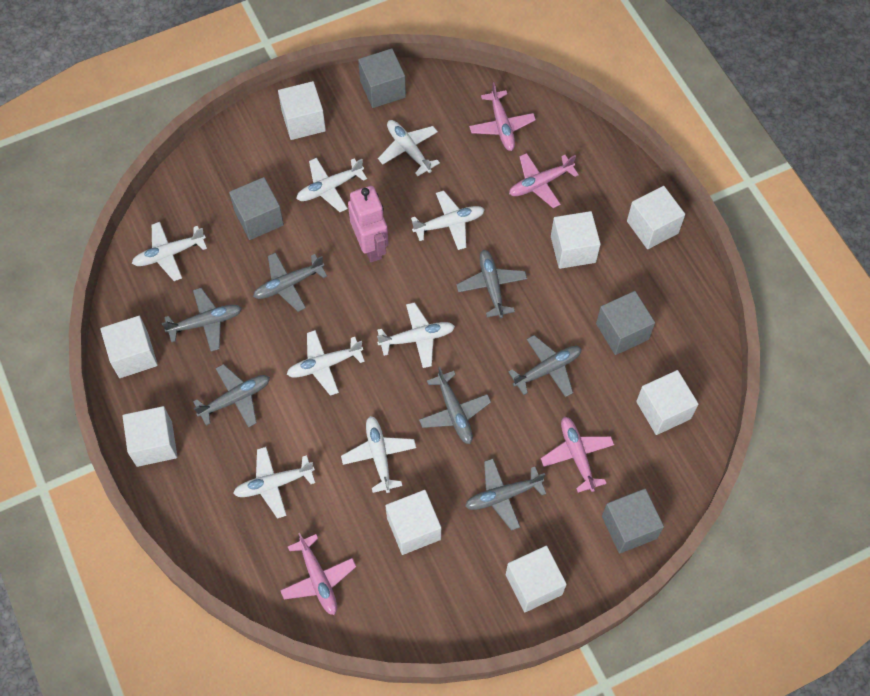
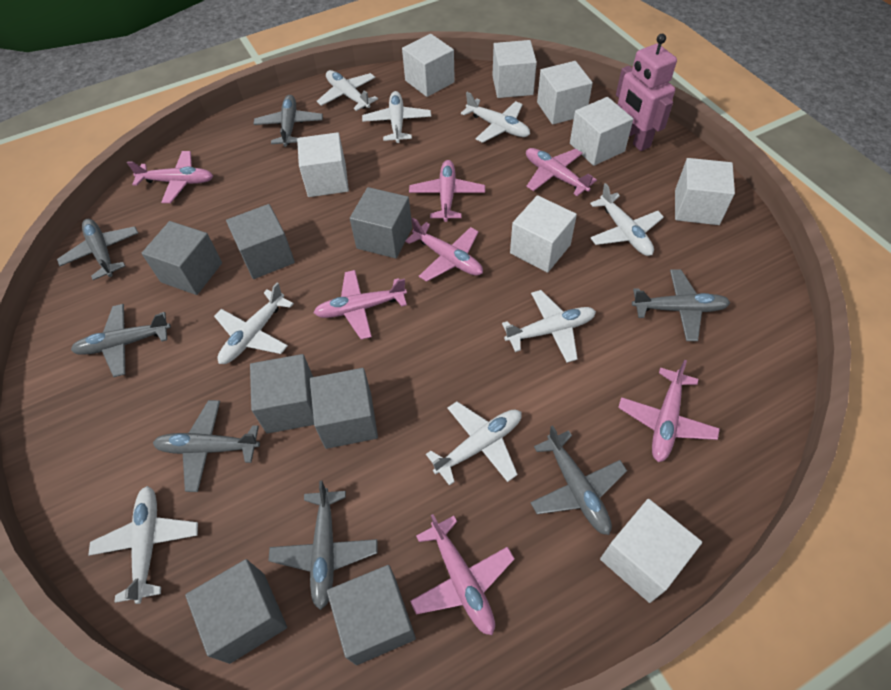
grey cube: [229,177,284,240] [358,48,406,108] [596,291,655,355] [602,489,664,554] = 4 -> [142,221,222,295] [185,559,287,664] [226,204,295,279] [250,354,314,434] [310,368,378,449] [327,565,416,665] [350,187,412,258] = 7
pink plane: [280,533,356,615] [469,82,536,151] [509,153,579,208] [541,417,614,493] = 4 -> [127,151,213,203] [314,270,407,340] [405,218,483,282] [409,160,485,222] [410,514,515,635] [526,148,597,196] [618,360,720,462] = 7

